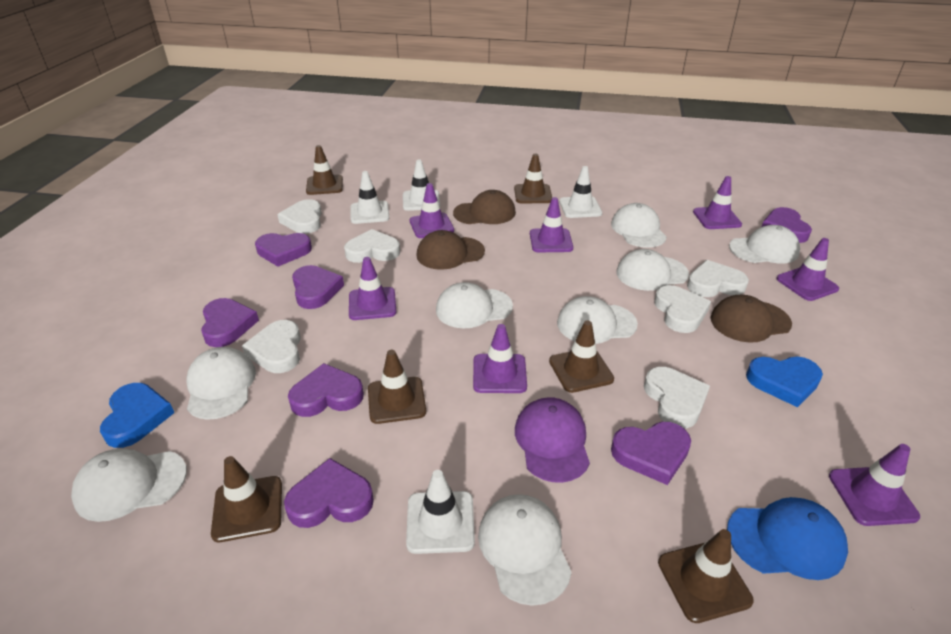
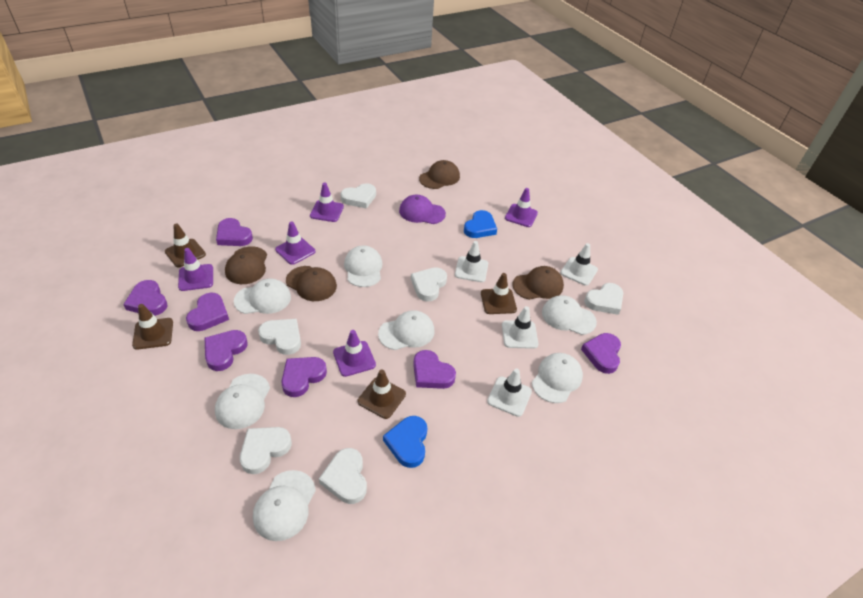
blue cap: [727,497,848,580] = 1 -> none = 0
brown cap: [416,230,485,270] [453,190,516,224] [711,295,792,343] = 3 -> [225,246,267,284] [286,266,337,301] [419,160,460,189] [513,266,564,300] = 4
brown traffic cone: [211,456,282,542] [306,145,343,195] [368,350,426,424] [514,154,552,203] [549,320,614,393] [658,529,754,623] = 6 -> [132,304,173,350] [165,223,206,267] [358,369,406,419] [481,273,517,314] = 4
purple traffic cone: [349,257,396,320] [410,183,454,238] [473,324,527,393] [530,197,573,252] [693,176,742,229] [776,238,839,301] [829,444,920,526] = 7 -> [178,248,213,291] [275,221,315,265] [310,183,344,222] [333,330,376,377] [505,188,538,227] = 5
white cap: [71,449,187,522] [186,347,256,420] [436,282,513,329] [478,494,572,606] [557,296,638,344] [611,203,667,248] [616,249,689,291] [729,225,800,263] = 8 -> [215,374,270,429] [234,278,291,314] [253,470,316,541] [344,245,382,287] [378,310,434,350] [532,353,583,403] [542,295,597,335] = 7

